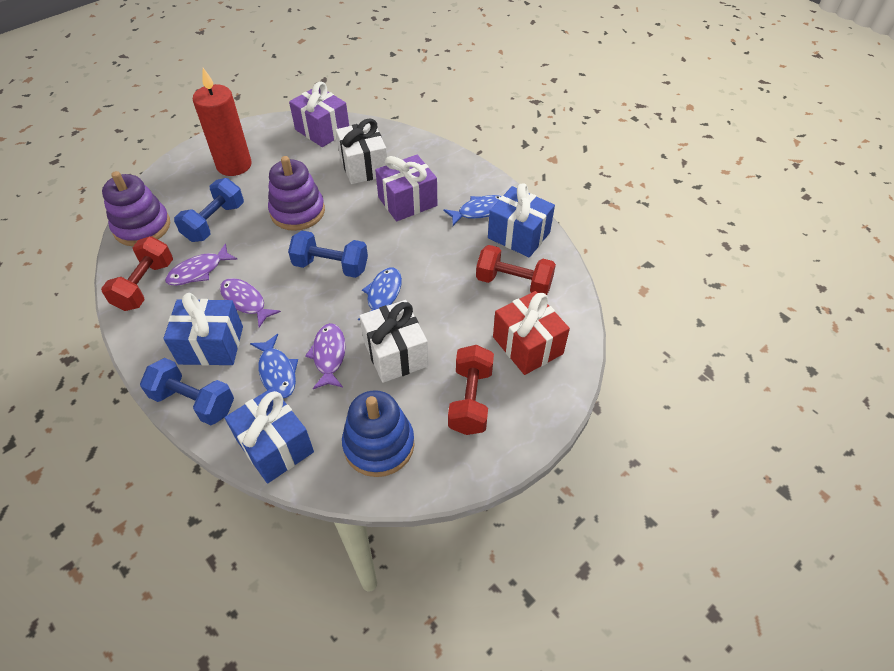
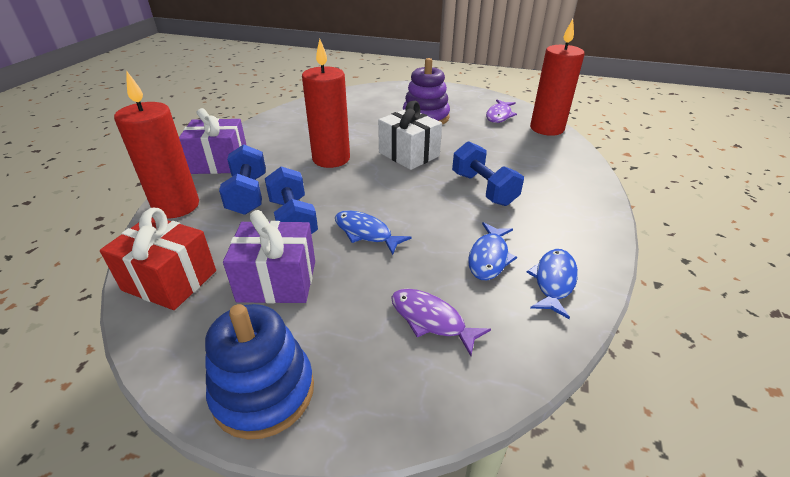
blue gift: [163,293,243,366] [225,387,314,483] [488,183,555,258] = 3 -> none = 0
purple fish: [165,244,238,286] [220,278,281,327] [305,323,345,389] = 3 -> [391,289,491,356] [486,99,517,123] = 2
purple stacking toy: [102,171,170,246] [268,156,325,231] = 2 -> [403,58,450,125] = 1
red candle: [193,68,252,176] = 1 -> [114,72,199,218] [302,39,350,168] [530,19,585,136] = 3
red dumbbell: [101,236,173,311] [448,345,494,435] [476,245,556,295] = 3 -> none = 0
white gift: [336,118,387,184] [359,300,428,383] = 2 -> [378,101,442,170] = 1

